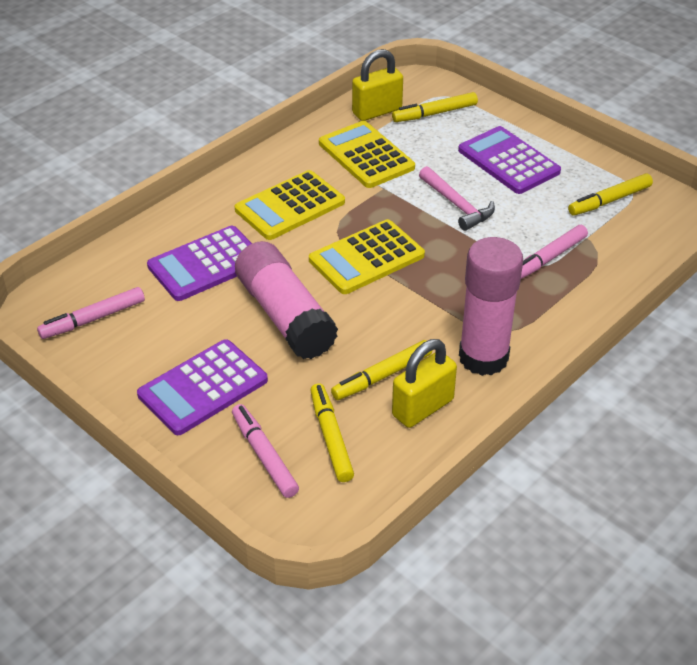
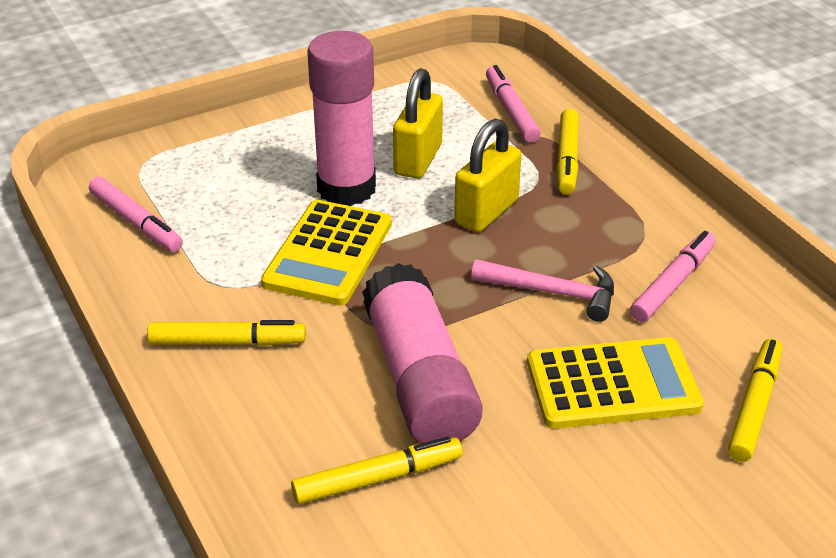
purple calculator: [137,339,268,435] [147,226,252,301] [458,126,561,194] = 3 -> none = 0
yellow calculator: [235,170,345,240] [309,219,425,294] [319,121,415,188] = 3 -> [261,200,392,306] [527,337,704,429] = 2

